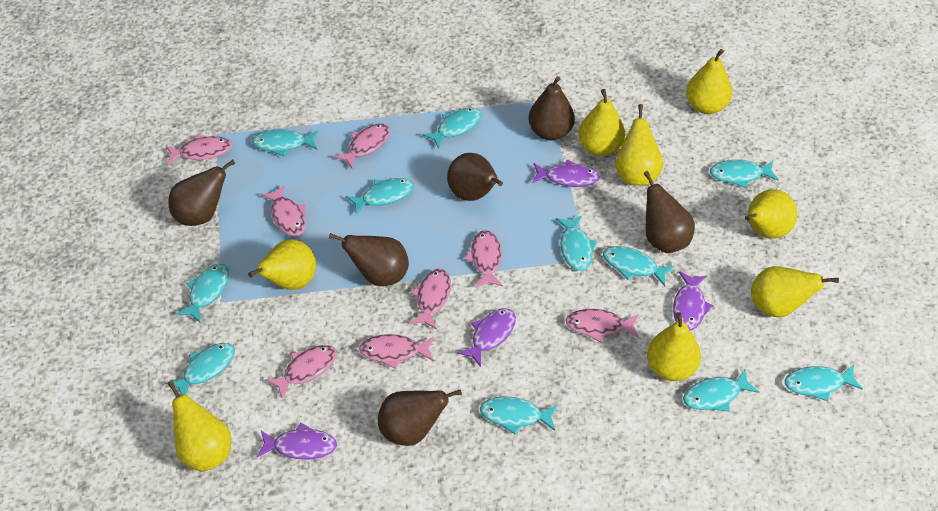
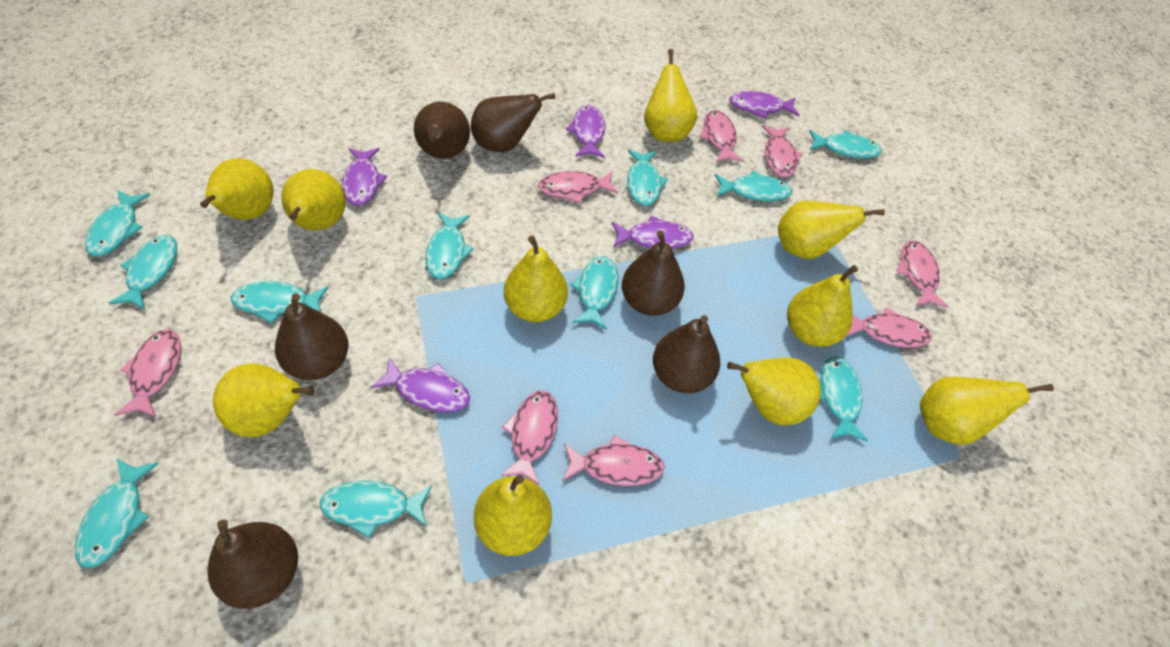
purple fish: [257,423,337,460] [457,308,516,367] [532,159,600,187] [673,271,713,330] = 4 -> [342,148,387,206] [371,357,470,412] [566,105,605,158] [611,216,694,249] [729,91,799,119] = 5
yellow pear: [168,380,231,472] [248,239,316,290] [578,89,625,156] [615,104,663,186] [647,312,701,381] [686,49,732,114] [745,189,797,239] [751,266,839,318] = 8 -> [200,158,274,220] [213,363,315,437] [281,169,346,230] [474,474,552,556] [504,235,568,322] [644,49,697,142] [727,357,821,425] [778,201,885,259] [787,265,858,347] [920,377,1054,445] = 10

